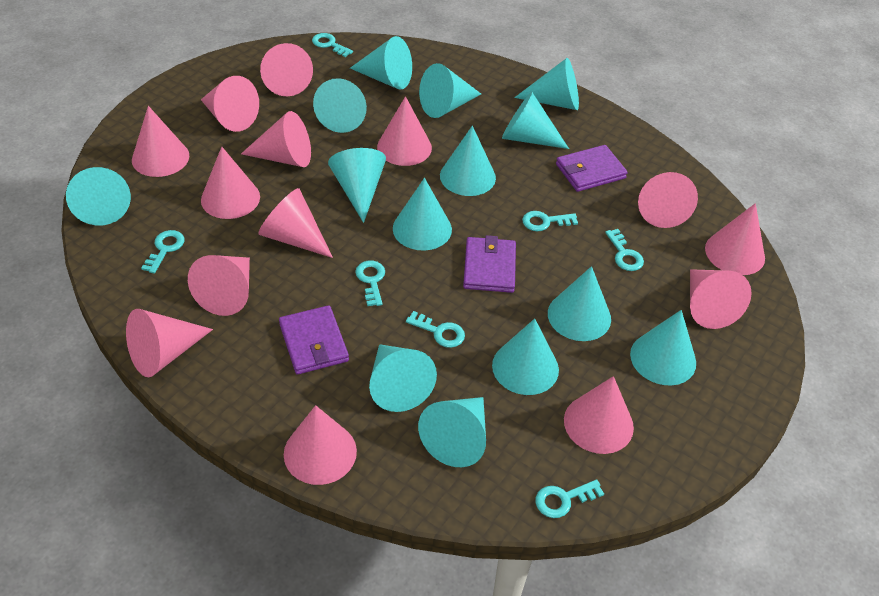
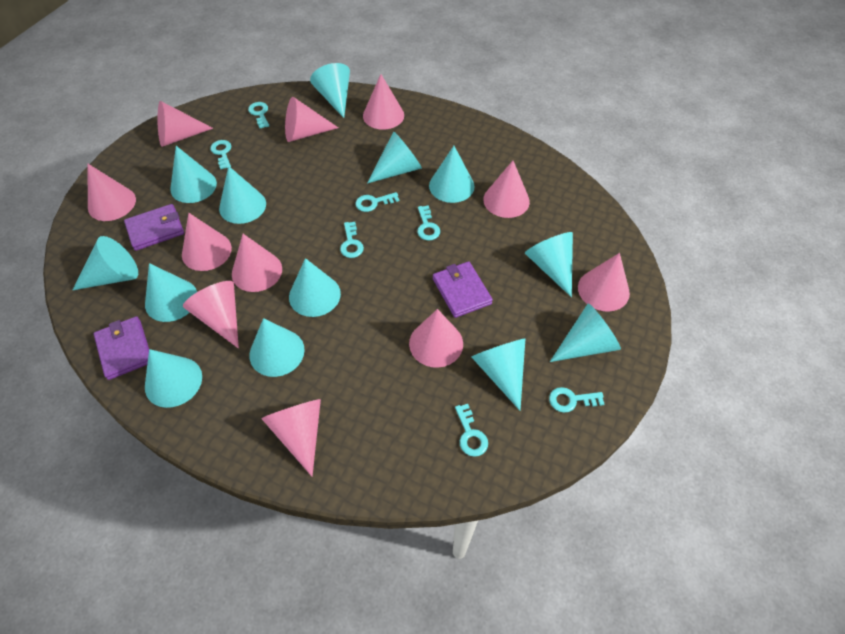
pink cone: [126,309,213,377] [132,106,189,177] [188,255,250,316] [201,76,259,132] [201,147,260,219] [241,111,311,167] [258,188,333,258] [260,43,313,96] [284,405,357,485] [377,96,432,166] [564,376,634,454] [638,172,698,228] [690,269,752,329] [705,203,765,275] = 14 -> [87,163,136,221] [157,101,213,147] [182,213,232,271] [183,281,239,348] [232,234,282,292] [262,399,321,476] [285,97,338,142] [363,74,404,130] [409,309,463,368] [483,161,530,218] [578,253,630,312] = 11
turquoise cone: [66,167,131,226] [313,78,367,133] [328,148,386,223] [350,36,412,90] [369,344,437,412] [393,178,452,251] [418,397,486,467] [419,63,481,118] [440,126,496,196] [492,319,559,395] [502,92,569,149] [514,58,579,110] [548,266,611,341] [630,310,696,385] = 14 -> [73,236,138,290] [145,263,197,322] [145,349,202,408] [170,146,217,203] [219,166,266,224] [249,318,305,377] [289,258,341,317] [310,63,350,118] [367,131,422,184] [429,146,474,203] [472,338,525,410] [525,232,573,297] [550,303,621,362] = 13

